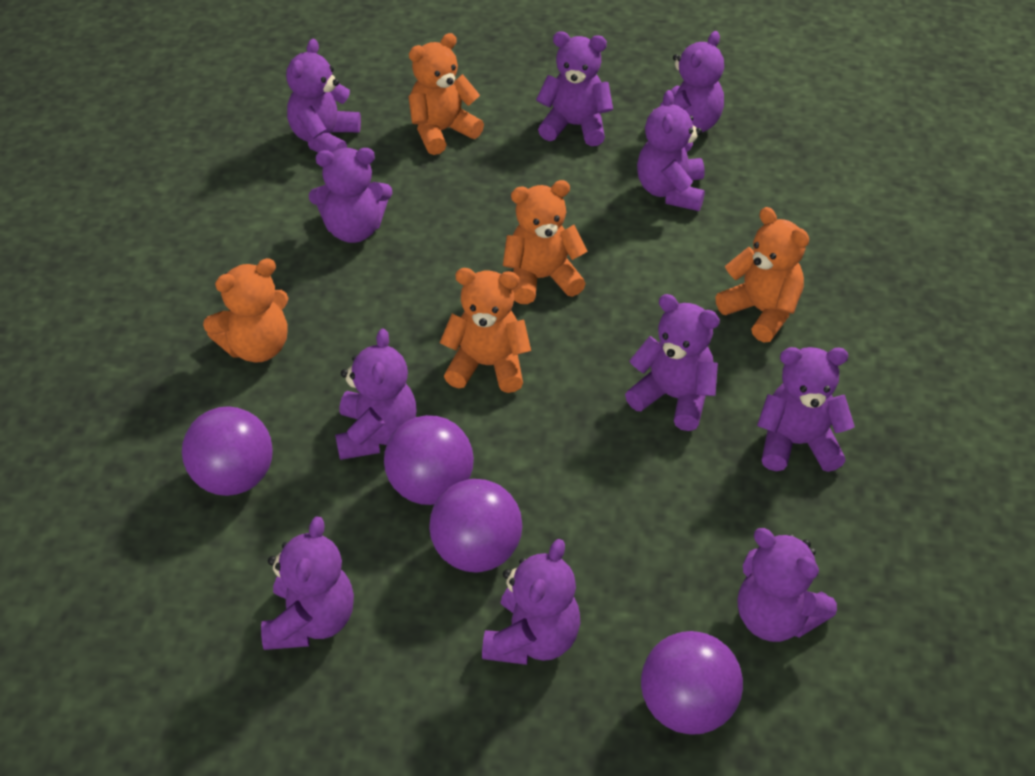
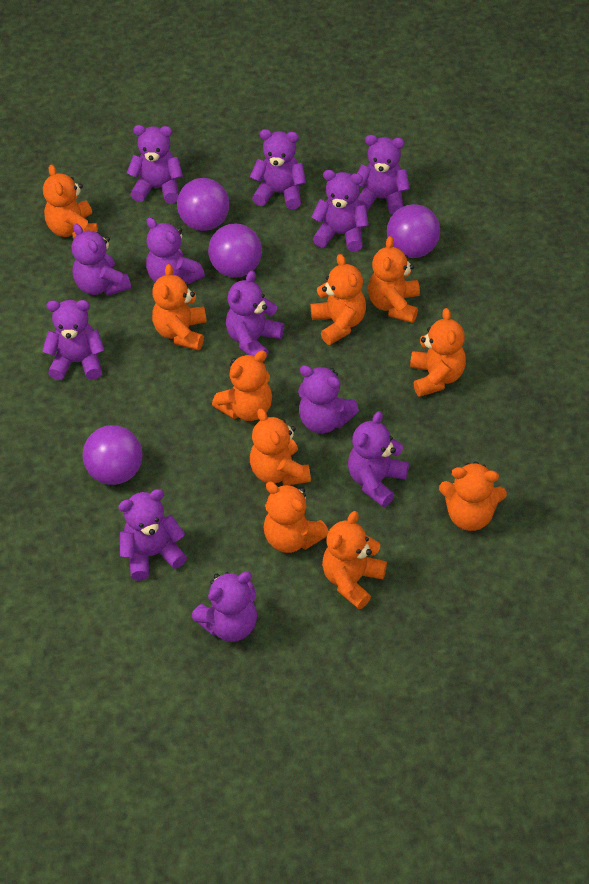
orange teddy bear: [203,258,288,363] [408,33,484,155] [440,268,531,393] [503,180,588,304] [716,207,809,343] = 5 -> [43,164,98,240] [152,264,207,350] [212,350,272,421] [250,408,311,486] [264,482,329,553] [311,254,366,345] [322,511,387,609] [368,236,420,323] [410,308,466,397] [439,461,507,531] = 10
purple teddy bear: [261,516,354,650] [286,39,361,153] [309,148,392,243] [335,329,417,460] [482,539,580,665] [536,31,613,146] [625,294,720,431] [637,90,705,211] [653,31,724,132] [738,528,837,642] [757,347,855,472] = 11 -> [42,300,105,380] [72,224,131,296] [118,489,187,581] [127,125,183,204] [146,217,205,284] [191,572,257,642] [226,271,284,356] [250,129,306,209] [298,365,359,433] [311,170,369,252] [348,411,409,507] [357,135,410,215] = 12

